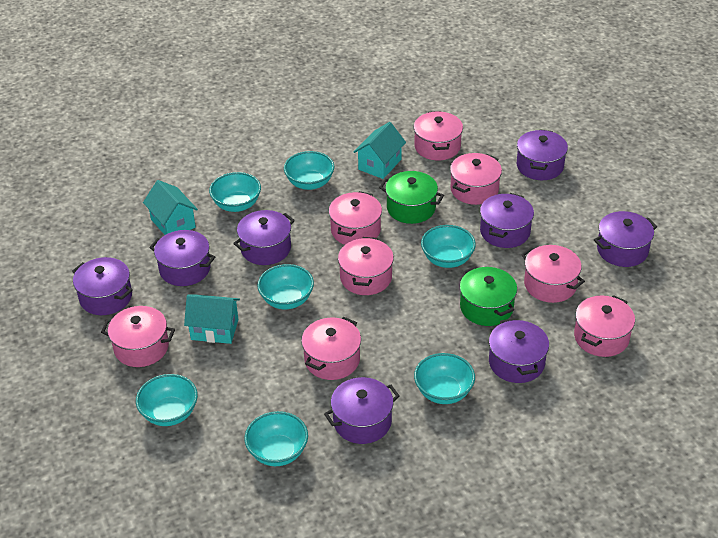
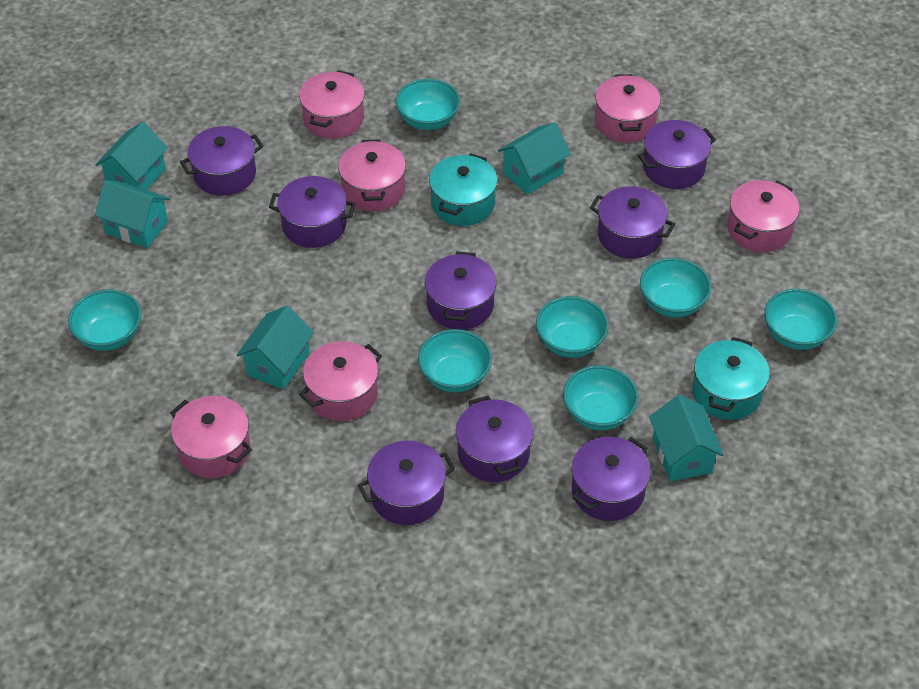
green pot: [379,171,444,224] [460,266,517,326] = 2 -> none = 0
pink pot: [101,306,175,367] [301,317,361,380] [329,191,382,245] [338,237,394,295] [414,111,463,160] [450,153,502,205] [521,245,585,303] [574,295,635,357] = 8 -> [170,396,252,478] [299,70,364,139] [299,341,382,421] [338,139,406,212] [595,74,661,143] [728,180,799,252] = 6
turquoise house: [143,180,198,235] [184,294,240,344] [354,122,406,179] = 3 -> [95,122,168,190] [95,180,169,248] [237,306,314,390] [498,122,571,195] [649,395,724,482] = 5
turquoise pot: none = 0 -> [429,153,497,226] [692,337,770,420] = 2

